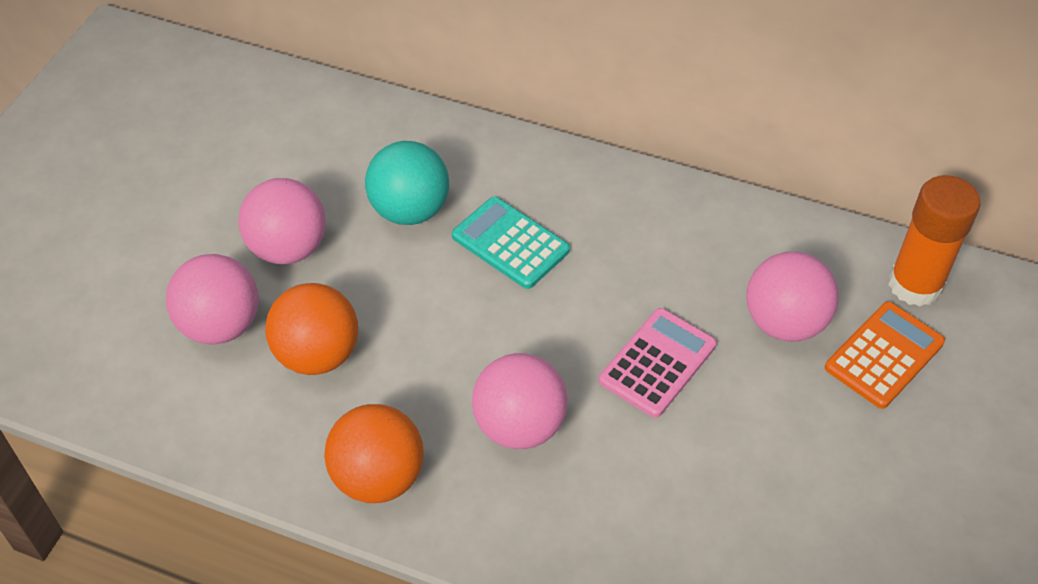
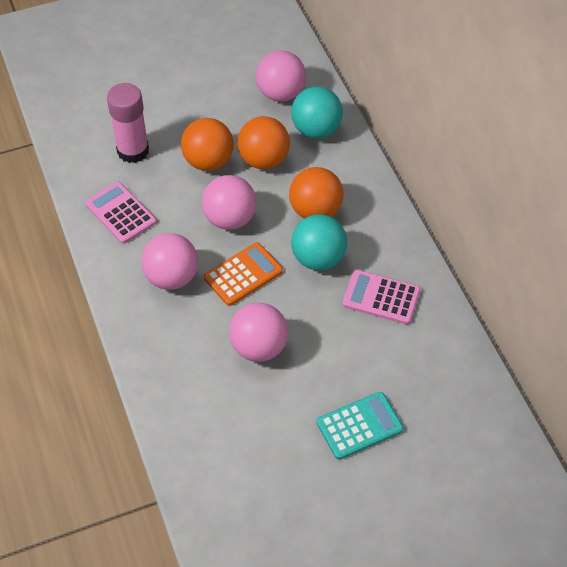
orange ball: [265,283,358,375] [324,404,424,503] = 2 -> [181,118,234,171] [237,116,290,169] [289,167,343,219] = 3
orange glue stick: [888,175,981,307] = 1 -> none = 0
pink calculator: [599,308,717,418] = 1 -> [85,181,157,244] [342,270,421,324] = 2
pink glue stick: none = 0 -> [107,83,149,163] = 1
turquoise ball: [365,141,449,225] = 1 -> [291,87,343,139] [291,214,347,271] = 2

